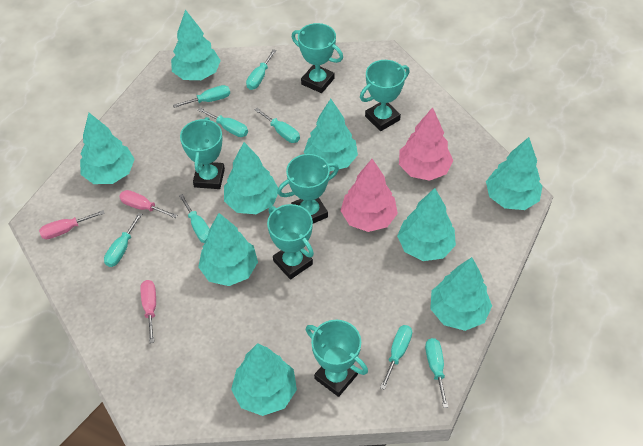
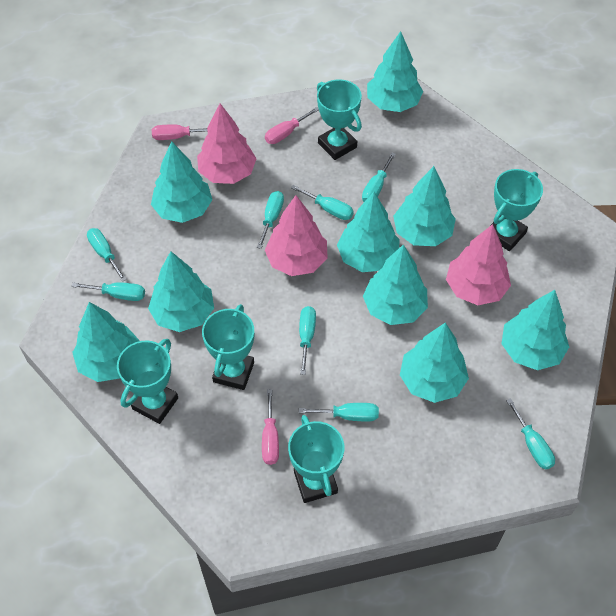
pink tree: [340,159,398,232] [399,107,453,181] = 2 -> [197,103,257,184] [265,195,327,276] [446,224,511,305] = 3
turquoise trophy: [180,117,225,189] [267,204,314,280] [277,154,339,224] [292,23,343,93] [306,320,368,397] [360,60,410,131] = 6 -> [117,339,178,424] [202,304,254,390] [288,415,344,503] [317,79,362,160] [489,169,543,251] = 5

